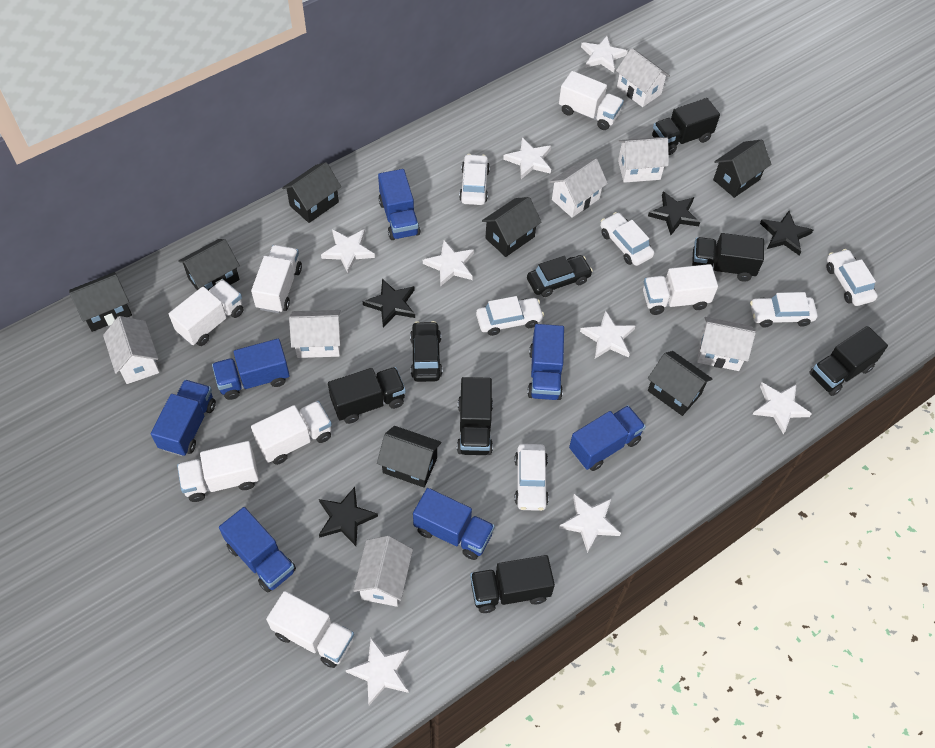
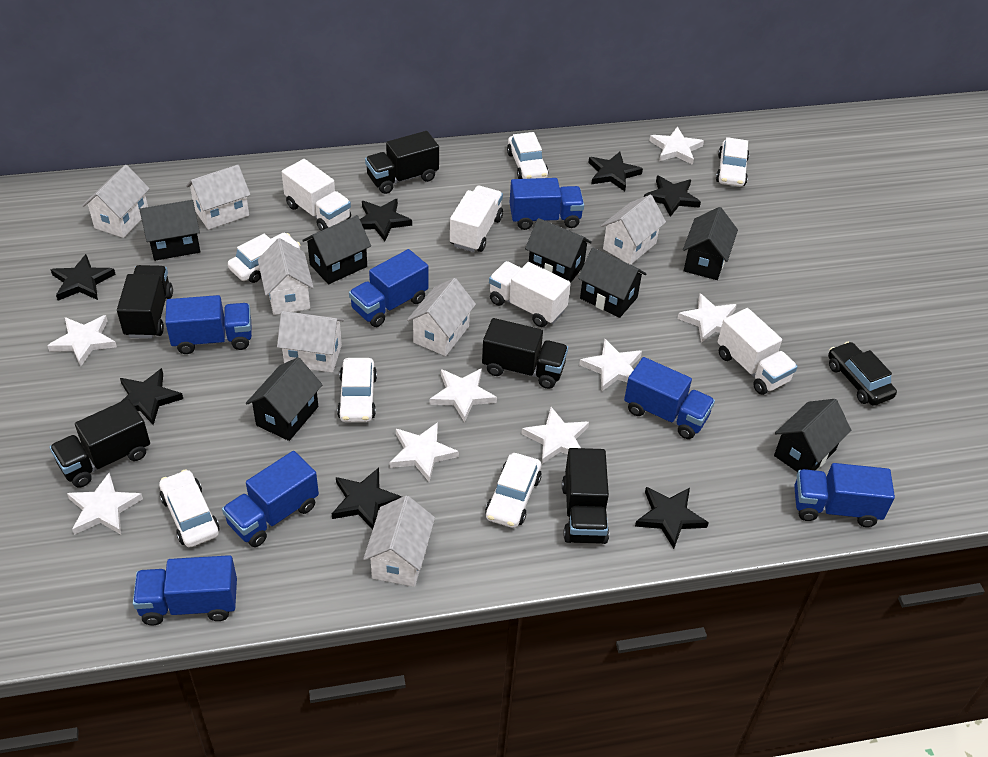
black car: [410,321,442,382] [527,255,593,297] = 2 -> [828,342,897,406] = 1
black star: [319,487,378,546] [363,279,415,327] [648,191,700,235] [760,211,813,255] = 4 -> [50,254,116,301] [120,368,183,425] [332,468,402,530] [360,199,412,241] [588,152,643,191] [635,487,709,549] [644,175,701,217] = 7
black truck: [328,367,406,424] [457,377,493,455] [470,555,555,613] [652,98,720,155] [692,233,764,282] [809,326,888,396] = 6 -> [50,399,150,488] [117,265,173,338] [365,131,439,194] [482,318,568,389] [562,448,609,544] = 5
white truck: [169,280,243,346] [177,441,259,502] [251,245,302,313] [251,401,332,465] [266,591,354,668] [559,71,624,130] [643,264,718,315] = 7 -> [282,159,351,231] [450,186,503,252] [489,261,571,327] [718,308,798,395] = 4

